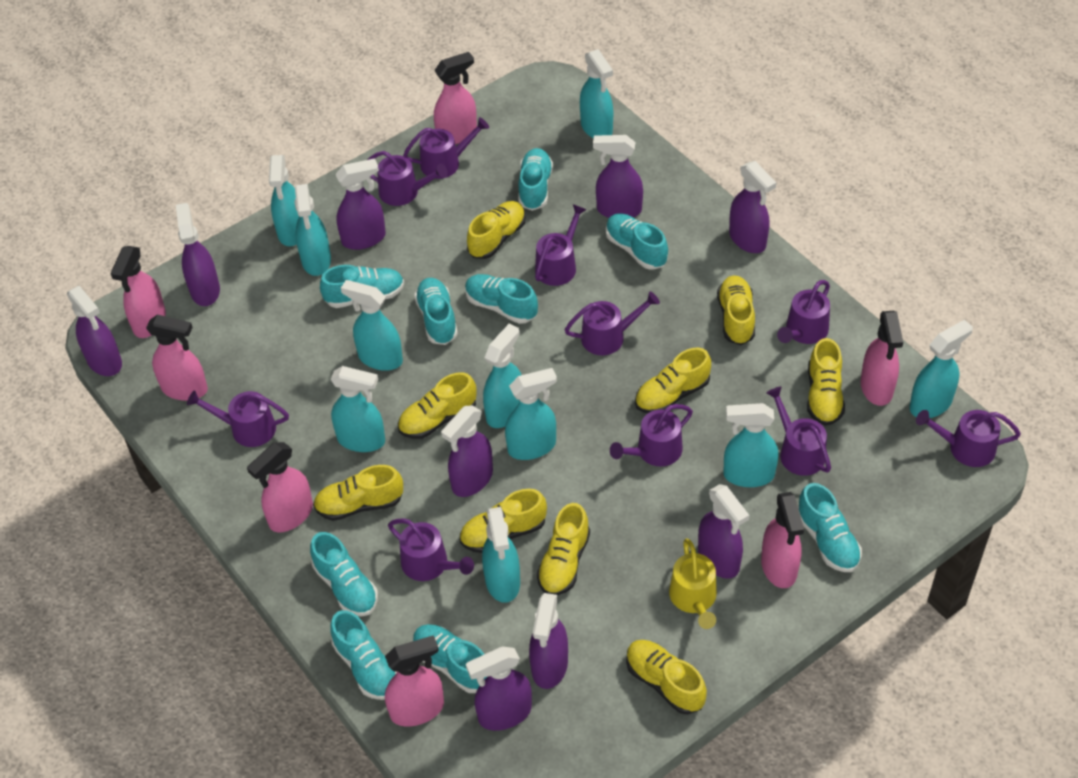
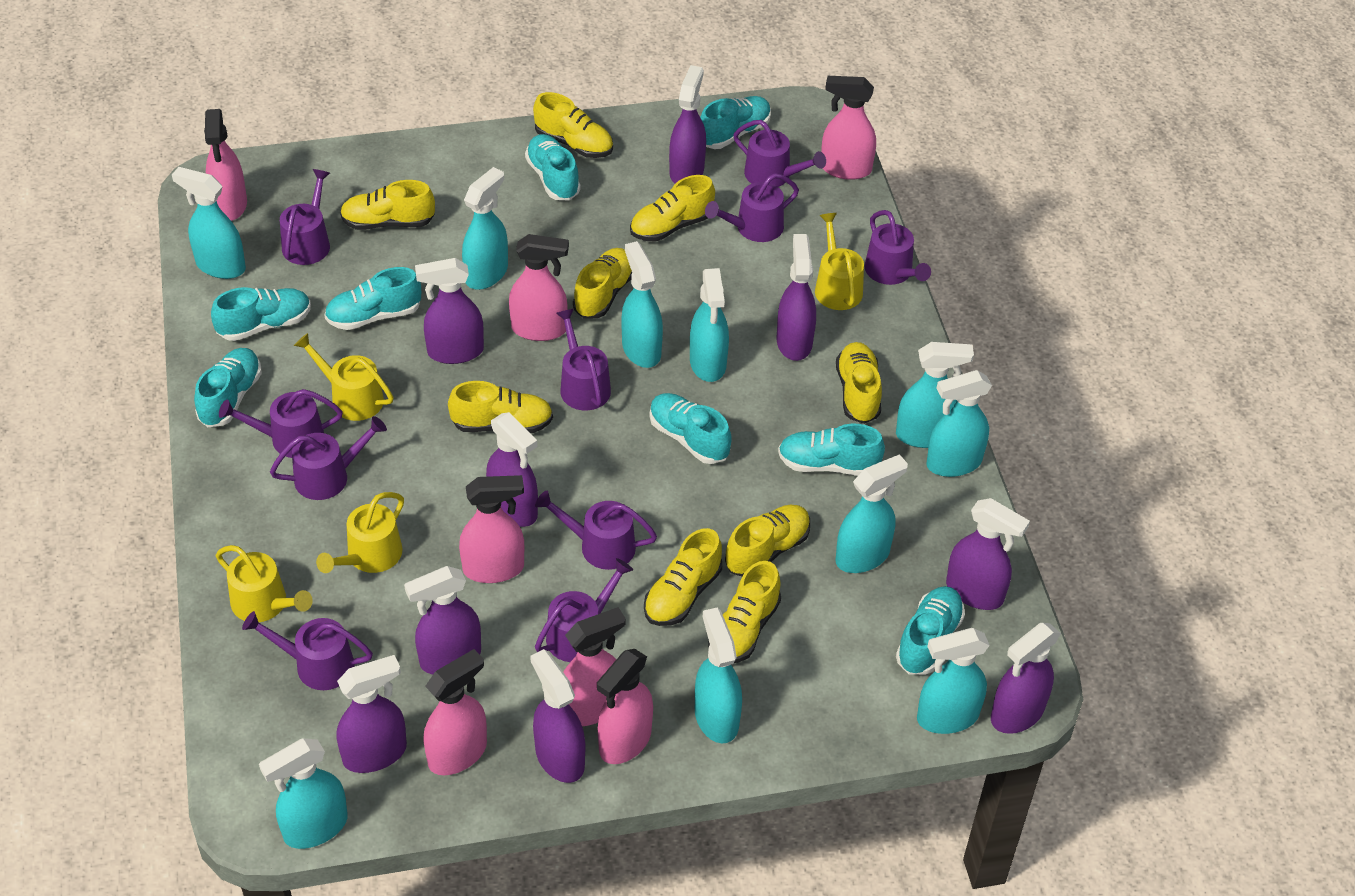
turquoise shoe: [310,532,378,616] [320,265,404,308] [330,610,398,700] [413,624,487,693] [414,278,458,345] [465,274,538,324] [518,148,553,211] [606,213,668,270] [798,483,862,572] = 9 -> [194,348,262,427] [211,287,311,341] [324,267,421,330] [525,134,581,201] [650,393,732,464] [700,96,771,149] [778,424,885,476] [896,586,965,675] = 8
yellow watering can: [669,538,717,629] = 1 -> [216,545,313,622] [294,333,393,421] [316,492,404,573] [815,213,864,310] = 4

